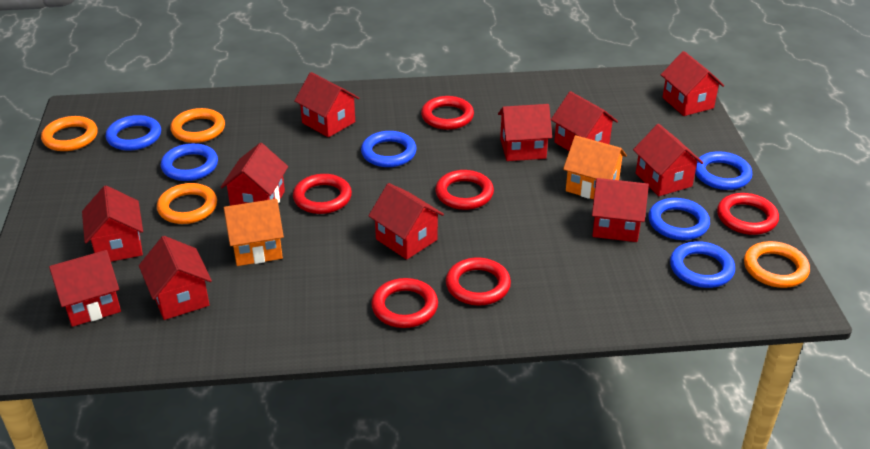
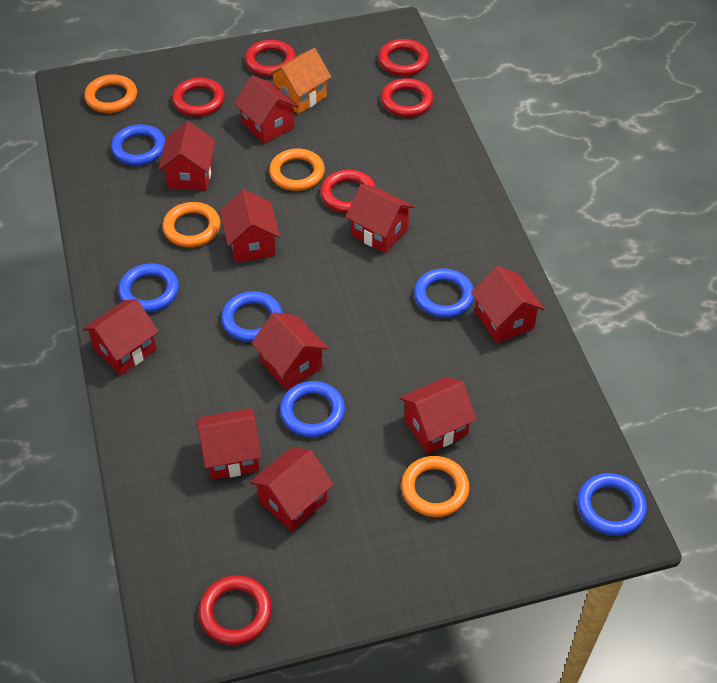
orange house: [224,199,284,266] [563,135,627,199] = 2 -> [268,48,331,114] = 1
red house: [49,250,121,327] [82,185,143,262] [139,236,212,320] [221,143,288,206] [294,72,359,137] [368,183,444,260] [498,104,552,161] [551,91,618,151] [592,178,649,242] [633,124,703,196] [661,51,724,116] = 11 -> [83,299,159,375] [158,121,215,191] [197,408,262,480] [220,189,280,263] [234,75,299,144] [250,447,334,531] [252,312,328,390] [346,184,415,253] [400,377,477,454] [471,266,545,343] = 10

